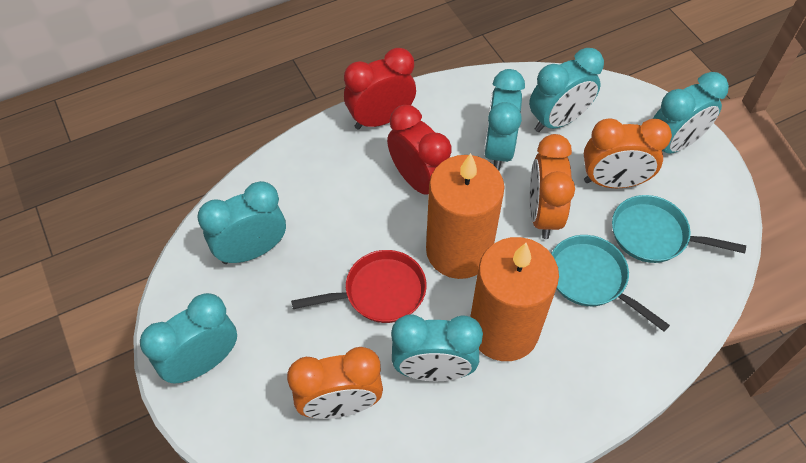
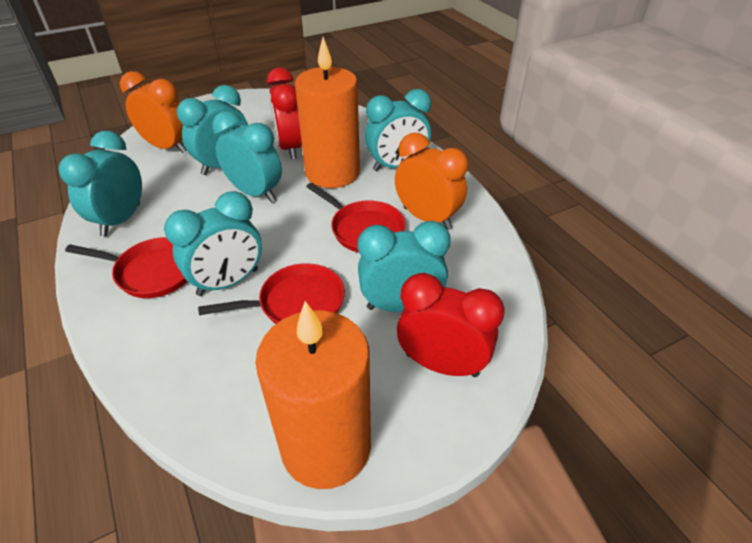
orange clock: [287,347,383,419] [530,134,575,239] [584,118,672,188] = 3 -> [120,71,187,153] [395,132,468,230] = 2
red pan: [291,250,427,323] = 1 -> [65,237,188,298] [198,263,345,324] [306,183,406,252] = 3
turquoise pan: [551,235,670,332] [612,195,746,263] = 2 -> none = 0

